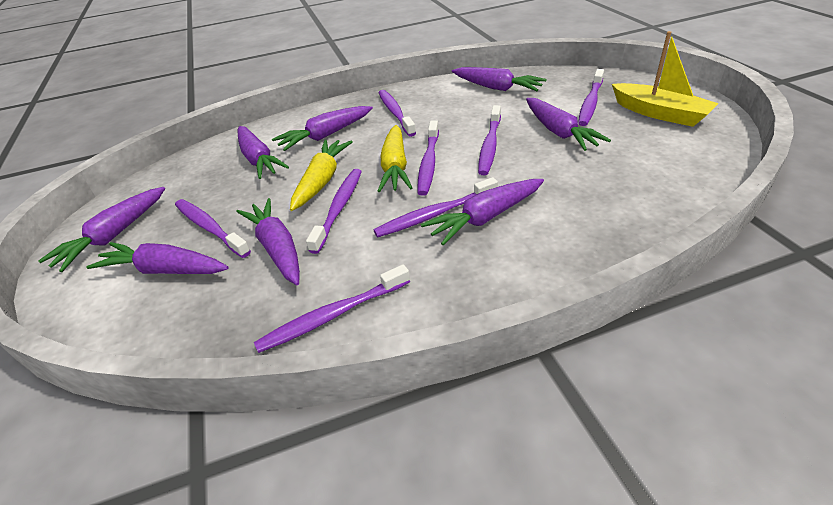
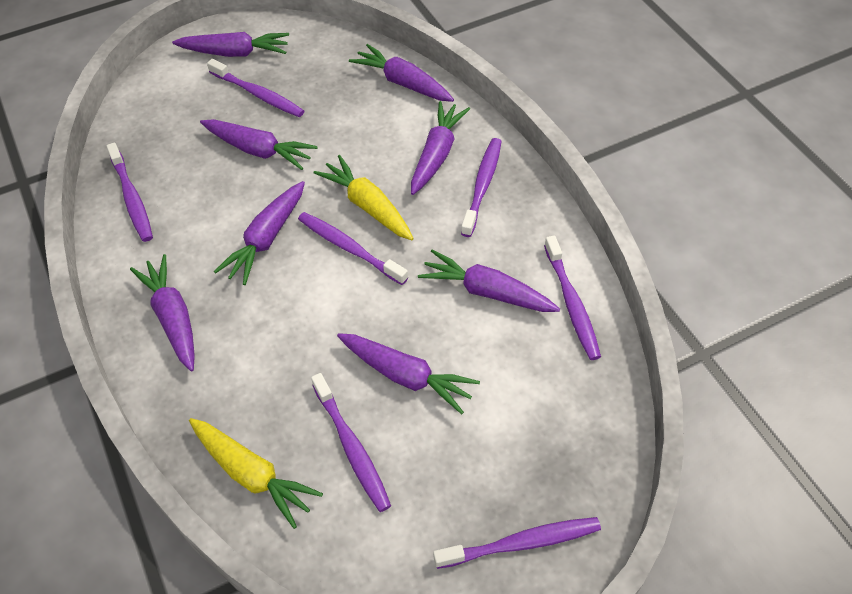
purple toothbrush: [175,199,251,258] [254,264,410,353] [306,169,362,254] [374,177,498,237] [379,90,416,137] [418,120,439,195] [478,105,501,175] [578,69,604,126] = 8 -> [107,142,153,242] [207,59,304,117] [298,212,408,285] [311,373,391,512] [433,517,601,569] [461,138,502,237] [544,235,601,360] = 7
yellow boat: [612,31,719,127] = 1 -> none = 0

